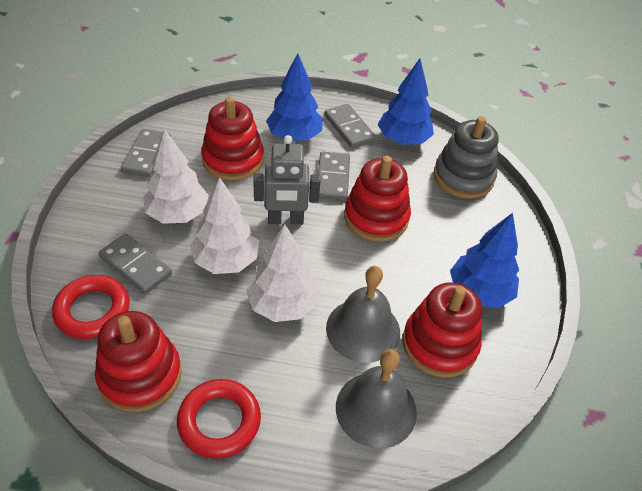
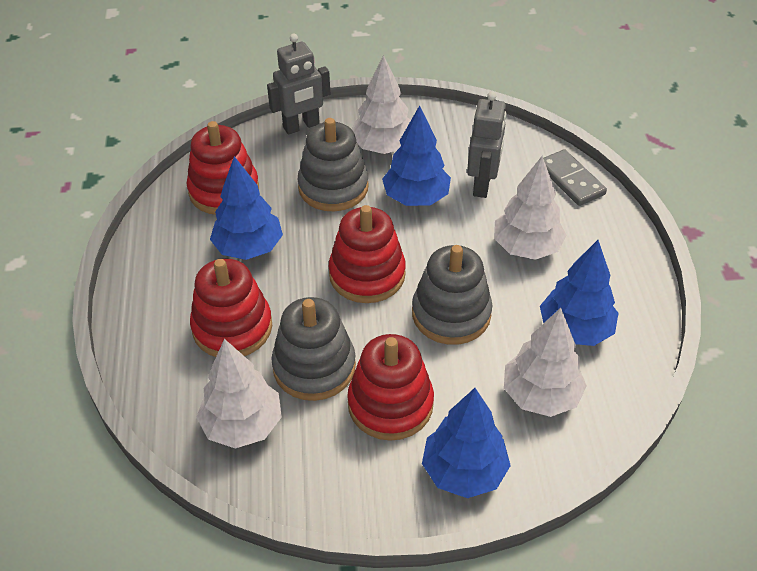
blue tree: [266,53,323,141] [378,59,434,145] [450,213,519,308] = 3 -> [210,156,283,260] [382,105,451,206] [422,388,511,498] [540,240,619,346] = 4
grey bell: [326,266,400,363] [336,349,417,449] = 2 -> none = 0
grey domino: [99,234,172,294] [121,129,171,177] [318,152,350,201] [324,104,376,148] = 4 -> [543,149,607,206] = 1
grey robot: [253,135,320,225] = 1 -> [267,34,330,134] [467,91,507,198] = 2
grey stacking toy: [434,116,499,199] = 1 -> [271,297,356,401] [298,118,369,211] [412,245,492,345] = 3
red ring: [52,275,130,339] [177,379,261,459] = 2 -> none = 0
white tree: [143,129,209,224] [190,177,259,274] [246,224,318,322] = 3 -> [196,339,282,449] [353,55,411,154] [494,156,566,260] [504,308,587,417] = 4

